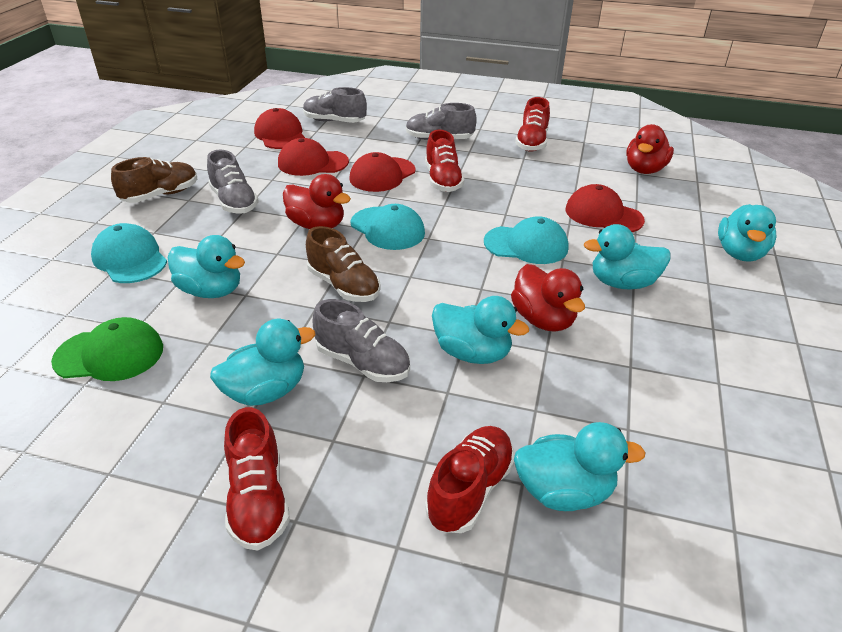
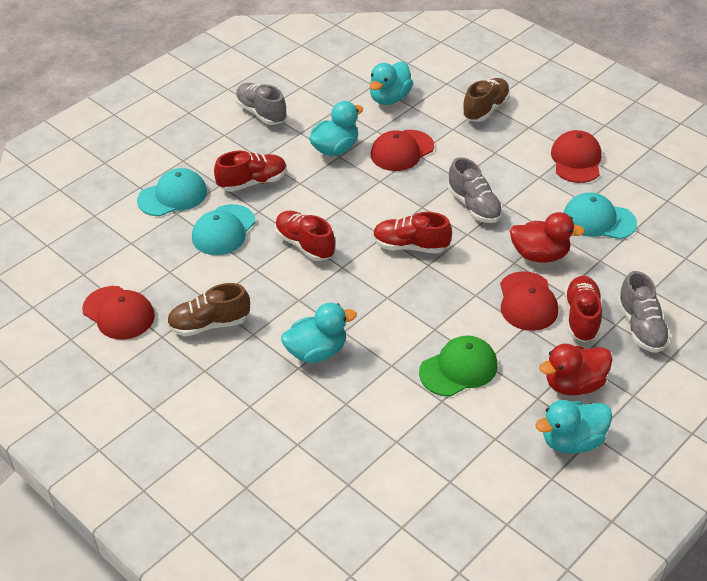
grey shoe: [207,150,259,214] [303,87,367,123] [313,299,410,382] [406,103,477,140] = 4 -> [235,83,287,125] [448,157,503,223] [617,271,671,353] = 3
red duck: [283,174,351,229] [511,264,585,332] [626,124,674,174] = 3 -> [510,212,585,263] [539,344,613,396] = 2
turquoise duck: [168,235,245,298] [210,319,315,406] [432,296,529,364] [514,422,645,511] [584,224,670,289] [718,204,776,262] = 6 -> [281,303,357,363] [309,101,363,156] [370,61,413,105] [535,400,612,453] = 4

